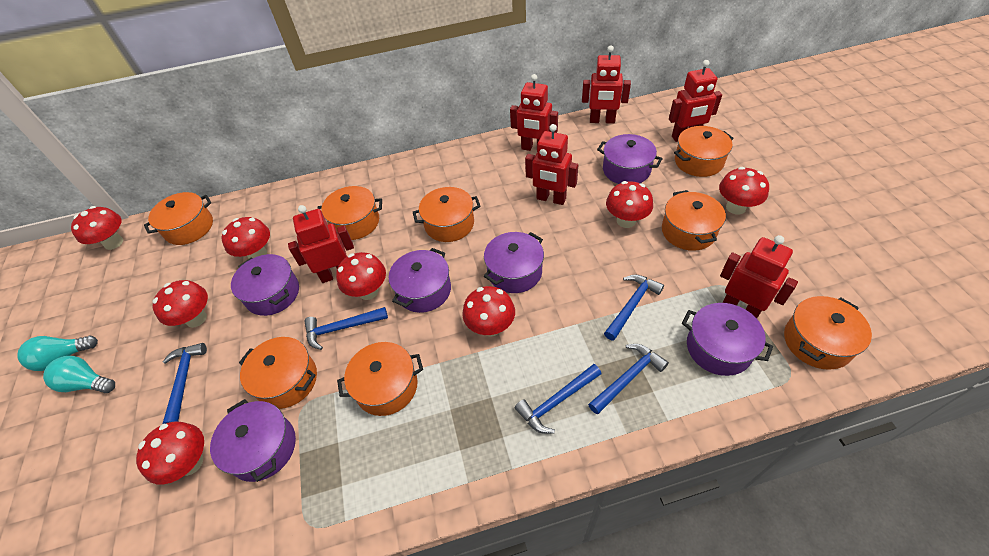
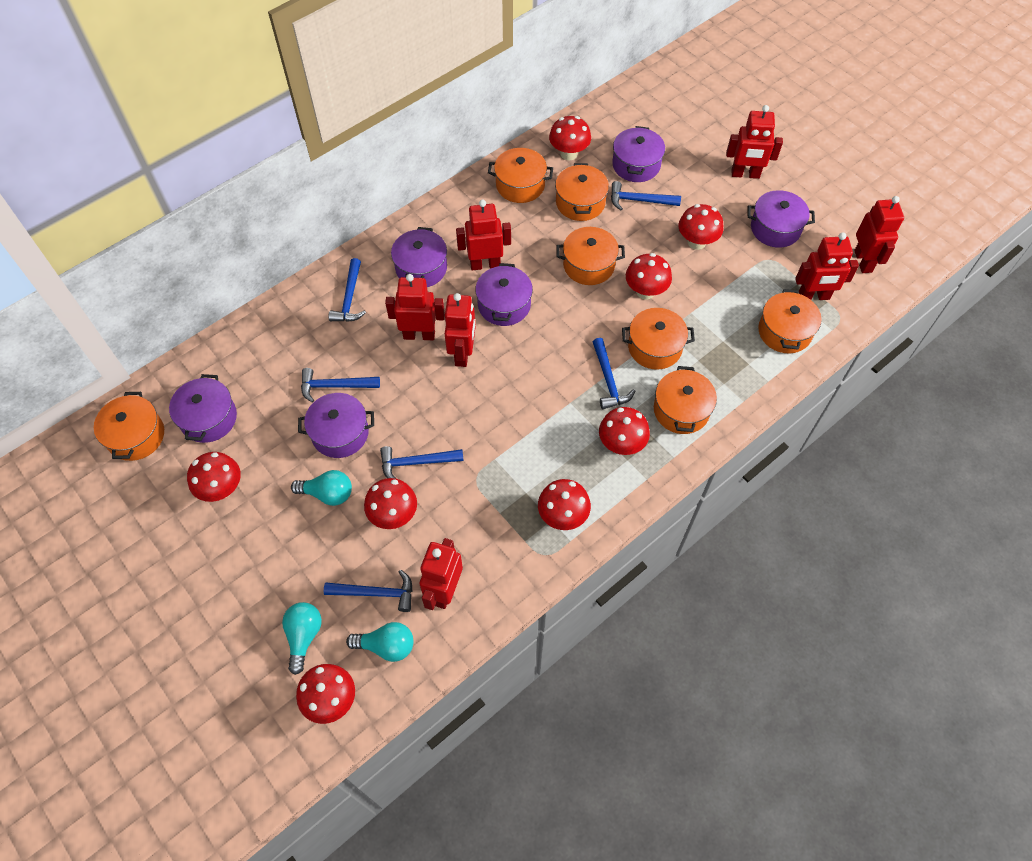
blue hammer: [162,343,207,424] [304,307,388,350] [515,364,601,434] [588,344,669,414] [604,274,664,341] = 5 -> [301,368,380,403] [324,570,412,612] [328,258,366,322] [380,446,464,478] [593,338,635,409] [611,181,681,210] = 6
orange pot: [144,192,213,245] [239,337,317,409] [317,186,382,240] [337,342,423,416] [413,187,481,242] [662,190,726,251] [674,126,734,177] [784,296,872,370] = 8 -> [94,392,164,461] [488,148,553,203] [555,163,609,221] [556,227,625,285] [622,308,695,370] [654,366,717,434] [758,289,822,353] = 7
red robot: [288,205,354,283] [510,74,558,151] [525,124,578,205] [582,45,631,123] [669,60,722,142] [720,235,798,318] = 6 -> [385,274,445,340] [419,538,463,610] [445,293,476,367] [456,200,511,271] [726,105,783,179] [795,232,859,300] [854,196,904,273] = 7
turquoise light bulb: [17,336,98,371] [43,356,115,393] = 2 -> [282,602,322,675] [291,470,352,506] [346,622,414,662] = 3

